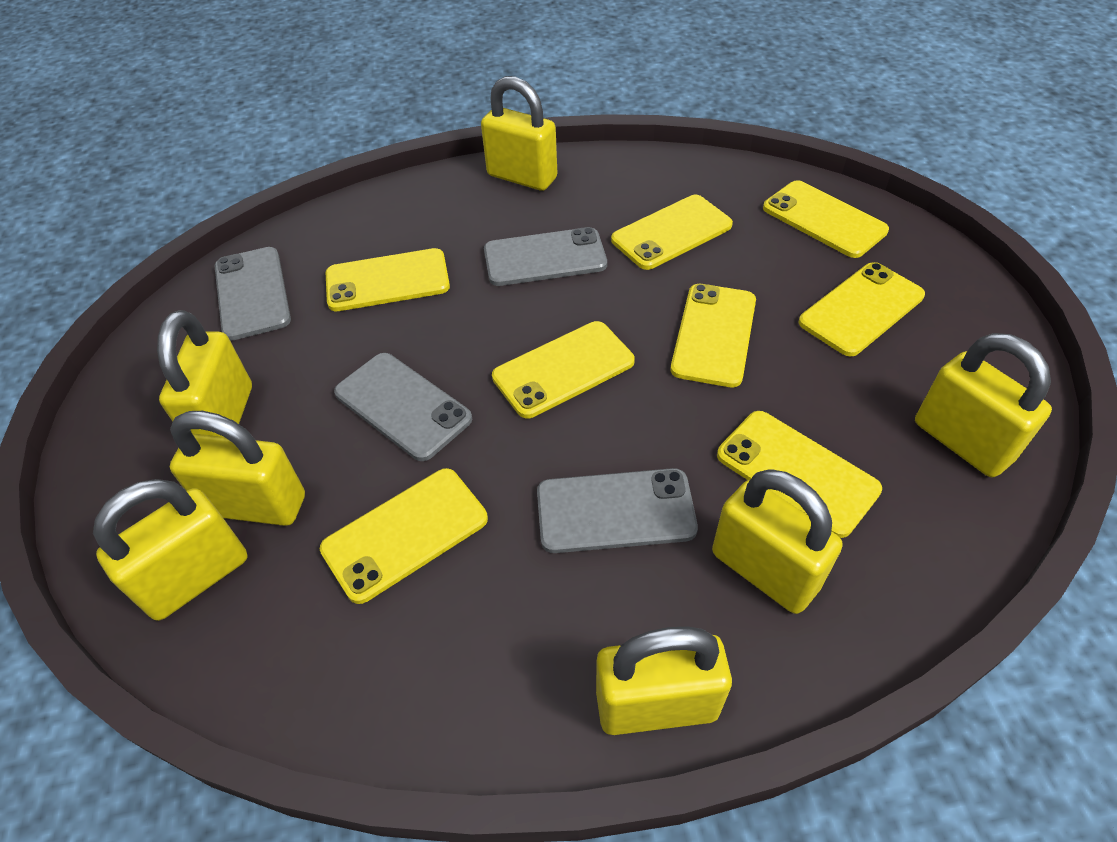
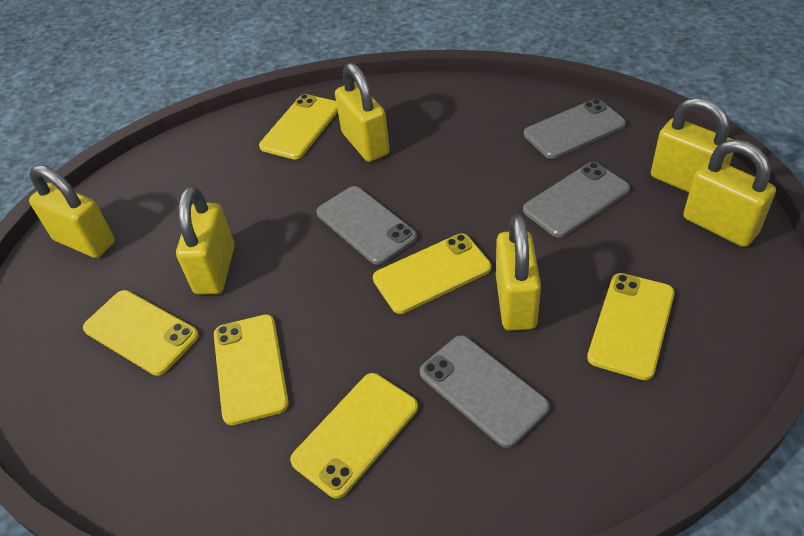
yellow padlock: [93,479,248,621] [157,310,252,437] [170,411,305,526] [481,76,557,191] [596,626,732,735] [712,469,843,614] [915,333,1052,477] = 7 -> [29,165,115,258] [176,186,234,294] [335,63,390,162] [496,214,541,331] [651,97,734,192] [683,140,776,247] = 6
yellow phone: [320,468,488,604] [326,248,450,311] [492,321,635,418] [611,195,733,270] [670,284,756,387] [717,411,882,538] [763,180,889,258] [798,262,925,357] = 8 -> [83,290,199,376] [214,314,289,425] [259,94,338,160] [290,373,418,498] [373,234,491,314] [587,273,675,380] = 6

